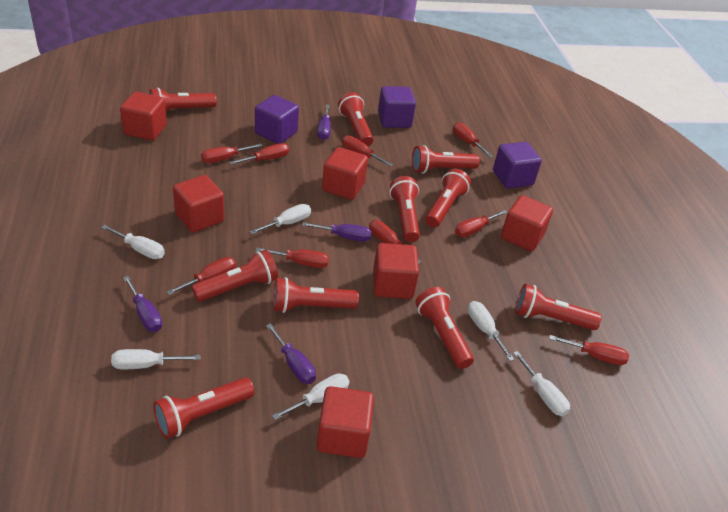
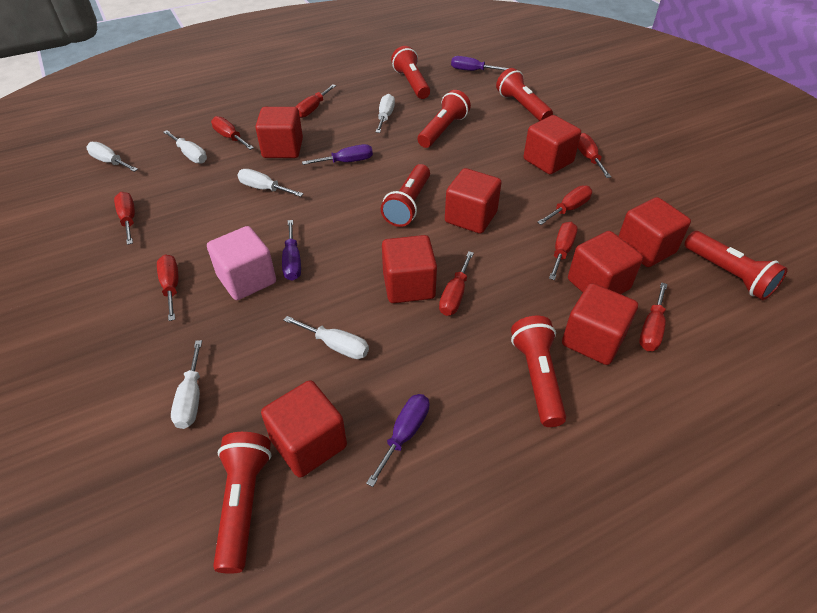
pink cube: none = 0 -> [207,226,276,300] = 1
purple cube: [255,95,299,144] [378,86,416,128] [493,142,542,189] = 3 -> none = 0
red cube: [120,92,167,141] [173,175,225,233] [317,386,374,458] [322,147,368,200] [373,243,419,299] [501,195,553,252] = 6 -> [255,107,303,158] [261,380,347,478] [382,235,437,303] [445,168,502,234] [524,115,581,174] [562,283,638,365] [568,231,643,294] [619,197,691,267] = 8
red flashlight: [149,88,217,112] [153,377,255,439] [192,250,278,302] [273,277,359,313] [338,92,374,146] [389,176,420,242] [412,145,480,174] [415,287,474,369] [425,169,471,227] [515,284,602,330] = 10 -> [213,432,271,574] [381,164,430,227] [391,46,430,99] [417,90,471,148] [496,68,553,121] [511,316,566,427] [684,231,788,300] = 7

